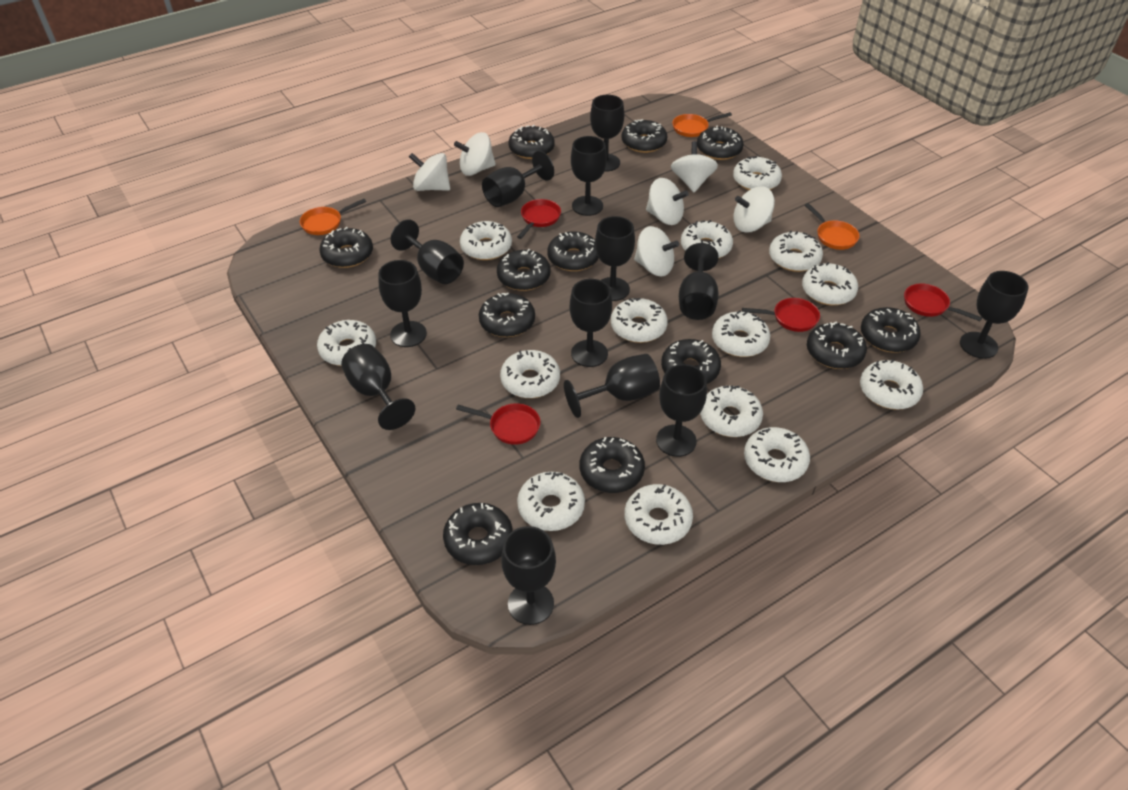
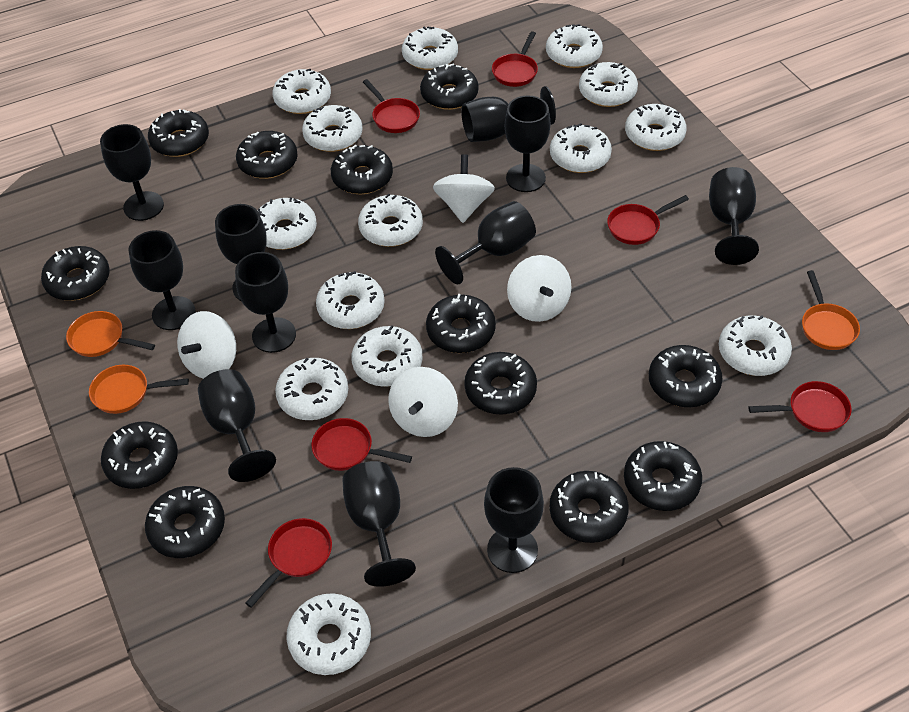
black goblet: [341,344,415,430] [378,260,427,347] [391,219,464,284] [482,151,554,207] [501,526,556,625] [564,354,660,418] [570,279,612,367] [571,136,607,216] [590,95,624,172] [595,216,635,301] [656,364,707,457] [679,243,719,320] [960,271,1028,359] = 13 -> [100,124,164,221] [128,230,196,330] [198,369,276,482] [215,204,267,301] [235,252,296,353] [342,461,416,587] [435,201,536,285] [461,86,556,142] [484,467,544,573] [505,95,550,192] [709,167,759,265] = 11
red pan: [456,403,540,445] [517,199,561,239] [742,298,820,332] [904,284,982,321] = 4 -> [245,518,332,608] [311,418,412,471] [363,79,420,133] [492,31,538,87] [607,195,689,245] [748,381,852,432] = 6
white spinning top: [409,153,450,191] [454,132,496,176] [634,226,679,277] [646,178,689,225] [671,141,718,192] [733,186,775,233] = 6 -> [177,311,236,379] [388,367,458,437] [433,155,495,223] [507,255,572,322] = 4

